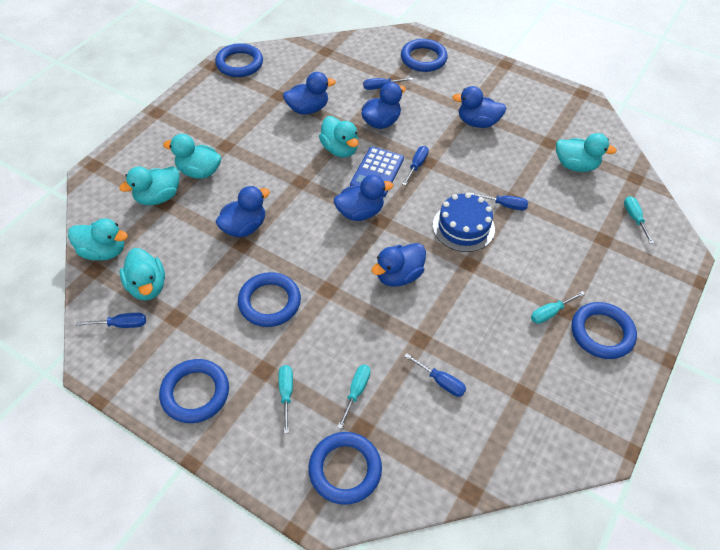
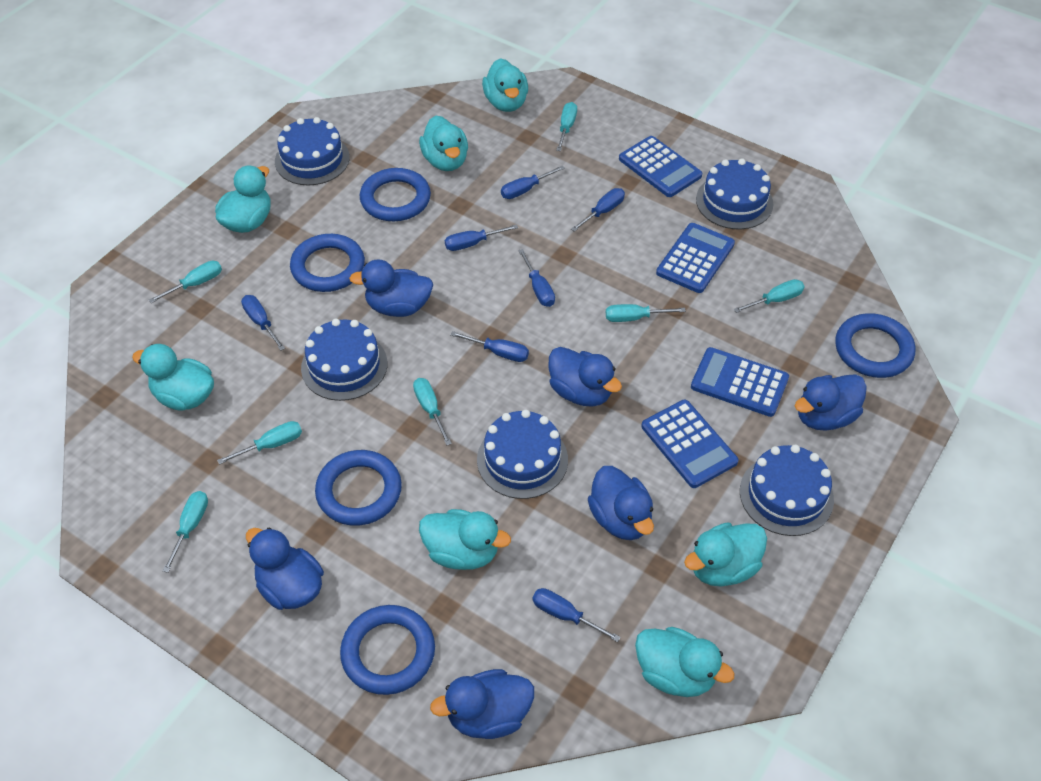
blue cake: [433,192,495,252] = 1 -> [275,117,350,185] [301,319,387,401] [477,410,568,499] [696,158,773,229] [740,445,834,536] = 5
blue calculator: [350,147,404,197] = 1 -> [619,136,702,197] [641,400,738,488] [656,223,735,293] [691,347,789,417] = 4
blue ring: [159,359,229,423] [215,43,263,77] [238,272,301,327] [308,432,382,505] [401,39,448,72] [572,302,637,359] = 6 -> [290,234,365,292] [315,450,402,526] [340,605,435,695] [360,168,431,221] [835,313,915,378] = 5
blue screwdriver: [76,313,146,328] [363,78,413,90] [403,146,429,186] [404,353,466,397] [470,192,528,210] = 5 -> [241,295,285,351] [445,224,518,251] [451,331,529,362] [501,165,565,199] [518,249,555,307] [532,588,621,642] [571,188,625,232] = 7
turquoise duck: [68,218,128,261] [119,166,180,205] [120,248,165,301] [163,134,221,179] [319,116,359,158] [556,133,617,172] = 6 -> [132,344,214,411] [215,166,271,233] [419,115,468,171] [419,509,511,570] [482,58,528,112] [635,627,735,697] [684,522,767,587] = 7
turquoise screwdriver: [279,365,293,433] [338,365,371,429] [531,291,585,324] [624,196,654,244] = 4 -> [149,261,222,303] [163,491,208,573] [217,421,302,465] [413,378,452,445] [556,102,577,151] [606,304,686,322] [733,279,805,313] = 7

